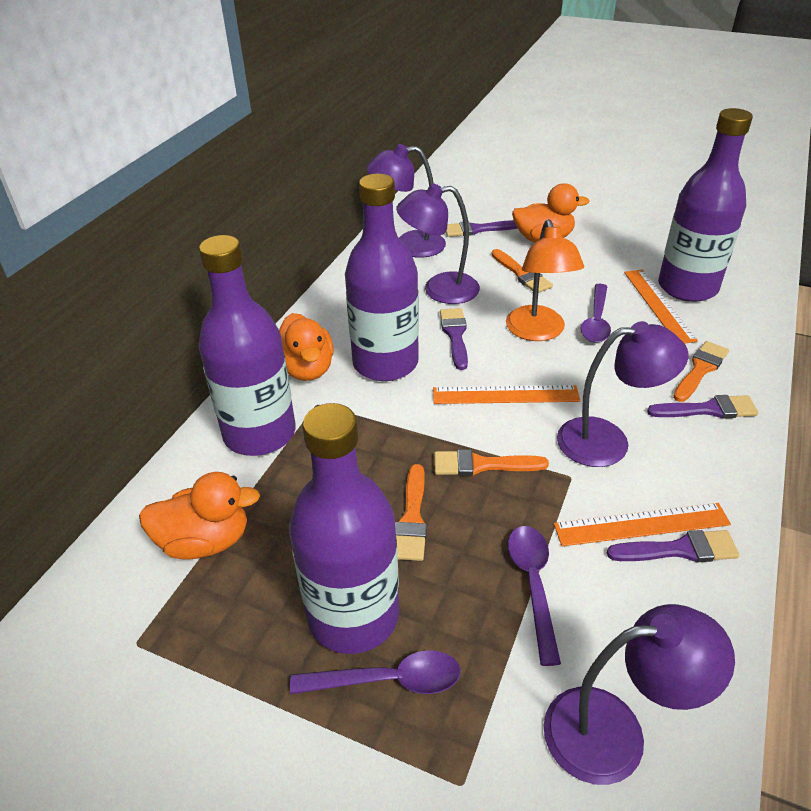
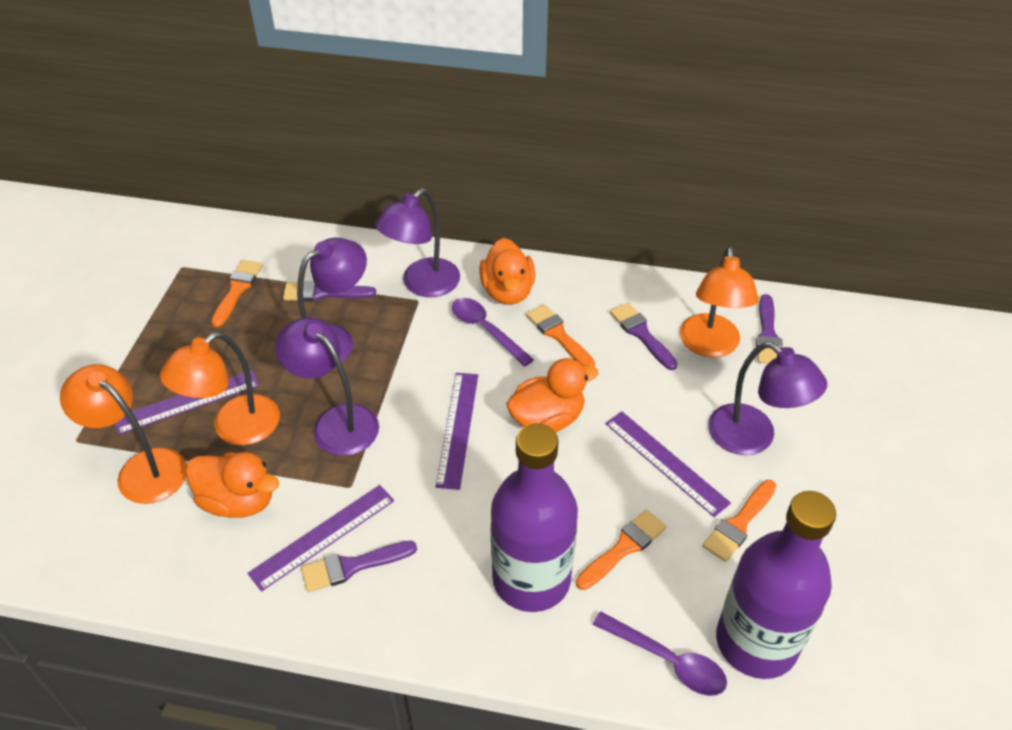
orange lamp: [506,219,584,341] = 1 -> [60,364,187,504] [160,332,280,445] [680,247,759,358] = 3
orange ruler: [433,385,580,404] [554,503,731,546] [624,270,698,344] = 3 -> none = 0
purple bottle: [198,235,295,456] [289,403,399,654] [345,174,419,381] [658,108,753,302] = 4 -> [491,423,578,612] [716,491,836,679] = 2
purple ruler: none = 0 -> [115,370,259,435] [247,485,394,592] [435,373,478,490] [605,411,731,517] = 4
purple spoon: [290,650,461,694] [508,526,561,666] [581,284,611,343] = 3 -> [452,298,534,367] [593,612,727,696] = 2

